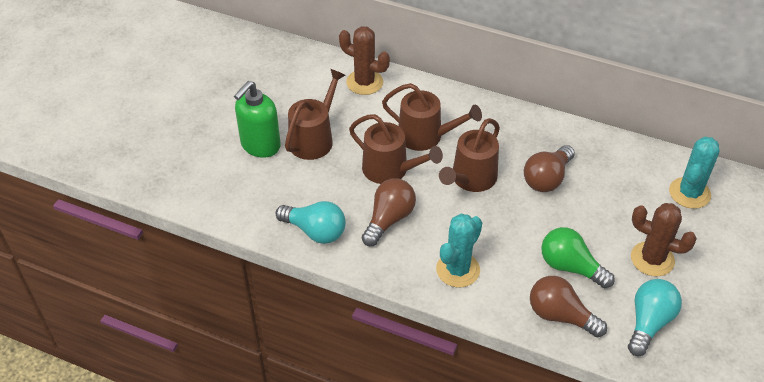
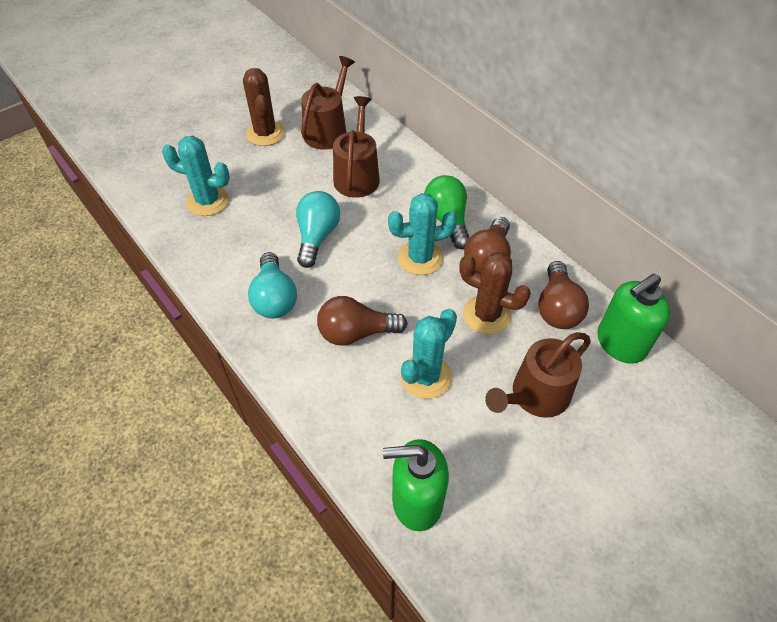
brown watering can: [285,69,345,160] [349,114,443,184] [382,83,482,151] [439,118,500,192] = 4 -> [301,56,355,150] [333,96,380,198] [485,332,591,418] = 3
green soap dispenser: [234,81,281,158] = 1 -> [383,439,449,531] [597,274,670,364] = 2
turquoise cactus: [436,214,482,287] [669,137,719,209] = 2 -> [162,136,230,216] [388,193,457,275] [401,309,457,399] = 3

